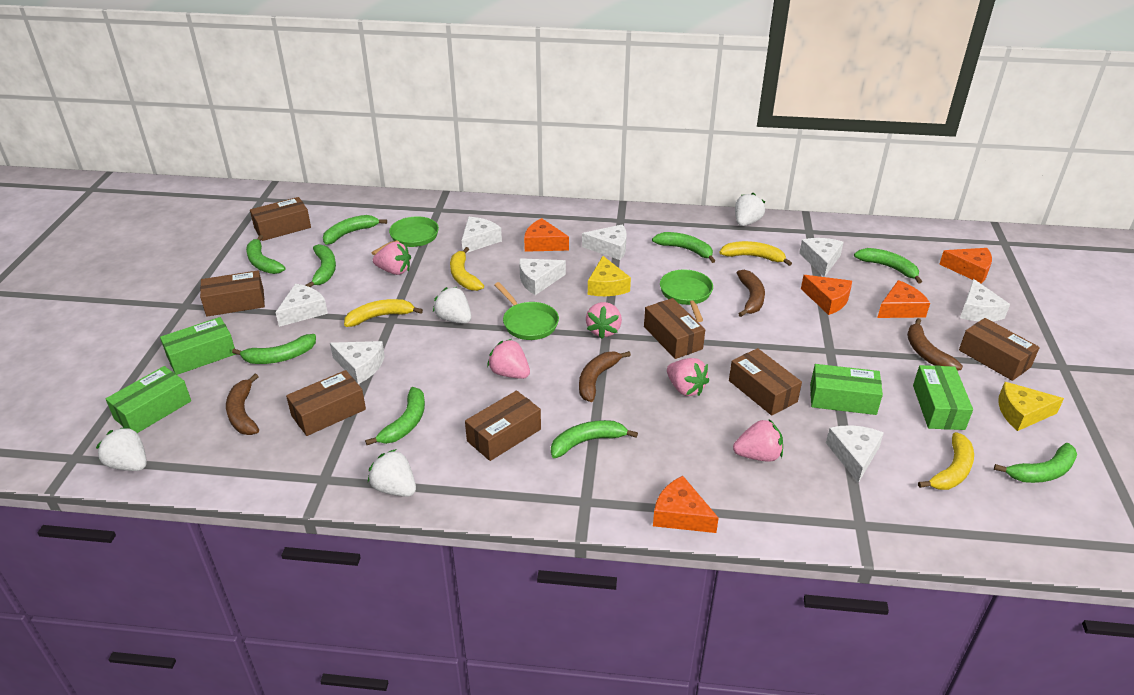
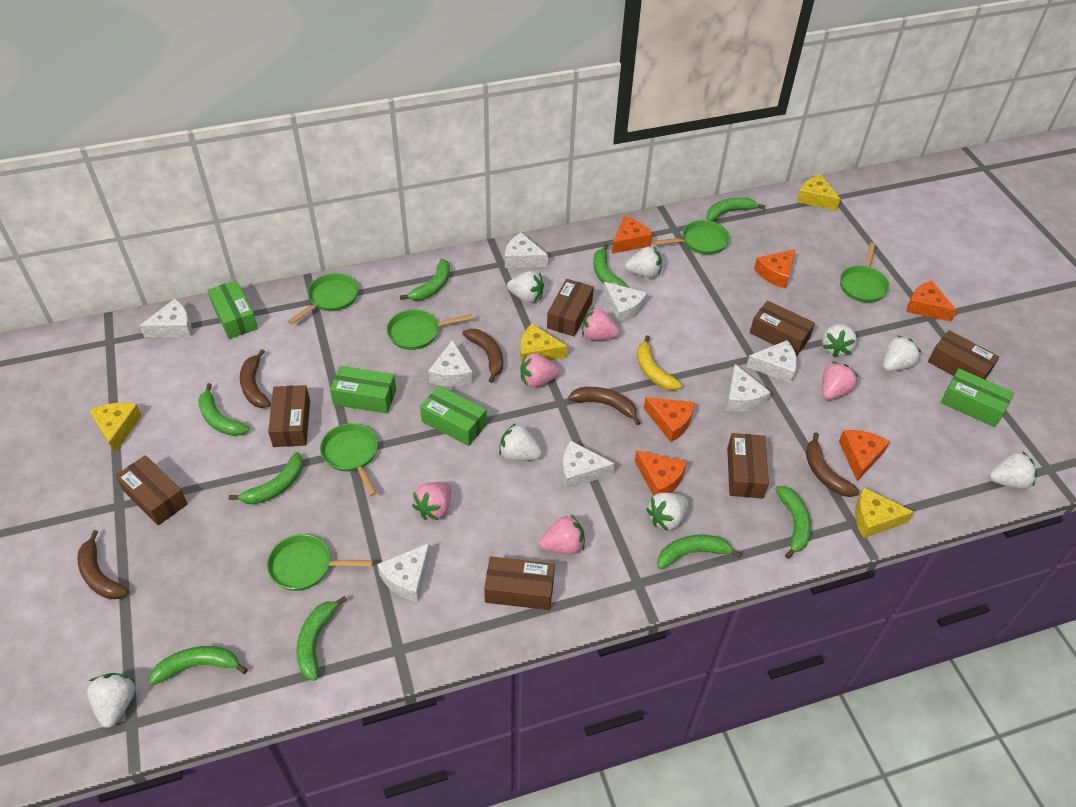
brown banana: [226,374,259,435] [579,351,631,402] [737,270,765,317] [907,318,963,371] = 4 -> [77,530,129,599] [240,349,271,408] [462,329,503,383] [568,387,641,425] [806,432,860,497] = 5
green pan: [371,216,439,255] [494,282,559,340] [660,270,713,322] = 3 -> [267,534,373,591] [288,273,358,324] [320,423,378,496] [387,309,473,350] [653,220,730,255] [840,242,890,303] = 6
orange cheese: [524,218,569,252] [653,476,719,533] [801,275,852,315] [877,280,930,318] [940,248,992,284] = 5 -> [612,216,653,254] [635,450,687,496] [644,397,695,442] [754,249,796,289] [839,430,890,481] [906,280,957,322] = 6
white strawberry: [96,426,147,471] [368,449,416,497] [433,287,471,323] [735,193,765,226] = 4 -> [87,673,135,728] [499,423,542,461] [507,271,544,303] [625,247,662,278] [646,492,689,531] [822,324,857,357] [883,335,921,371] [989,452,1037,489] = 8
yellow banana: [344,299,423,327] [450,247,484,291] [720,241,792,266] [918,432,974,490] = 4 -> [637,335,682,390] = 1
yellow cheese: [588,256,631,296] [998,382,1064,431] = 2 -> [89,403,142,453] [520,324,568,364] [797,175,840,211] [855,488,914,538] = 4

